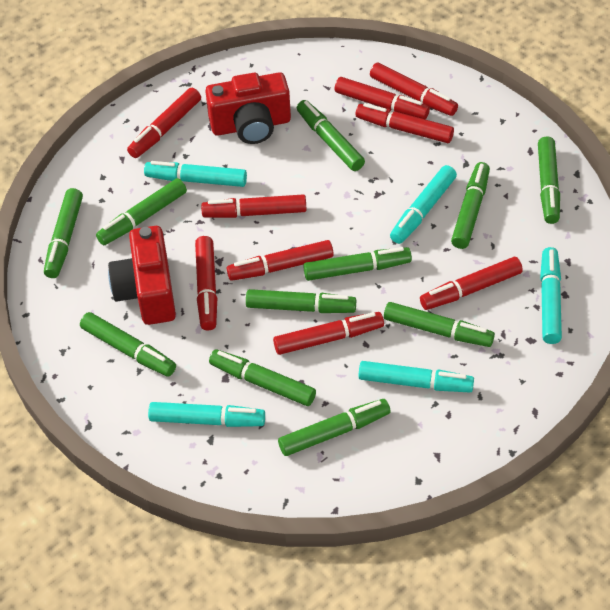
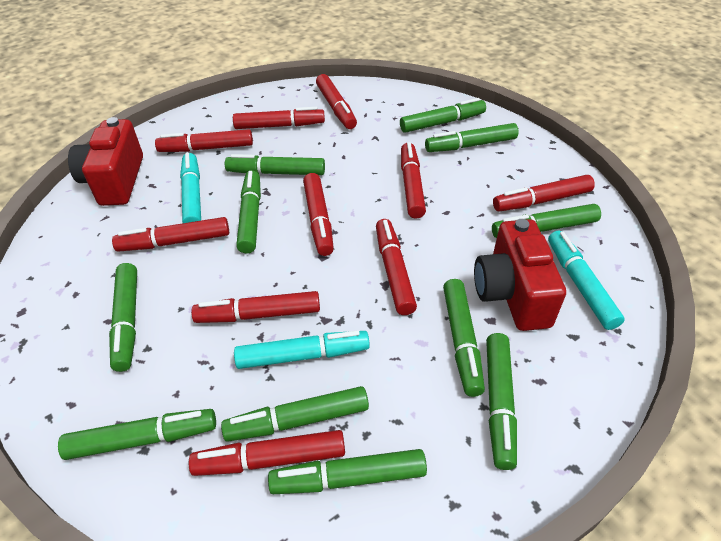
red marker: [127,88,201,158] [195,236,217,331] [201,194,307,218] [227,240,334,281] [273,312,384,355] [335,77,430,119] [356,103,454,143] [370,63,458,116] [420,257,523,310] = 9 -> [112,217,229,252] [155,129,253,152] [189,430,345,476] [191,291,320,323] [233,107,325,129] [303,173,334,256] [316,74,357,129] [376,219,417,315] [401,142,426,219] [493,175,595,211] = 10
turquoise marker: [144,161,247,187] [148,402,265,427] [358,361,474,392] [390,165,457,244] [540,247,562,344] = 5 -> [180,153,201,223] [234,330,370,369] [548,231,625,330] = 3

